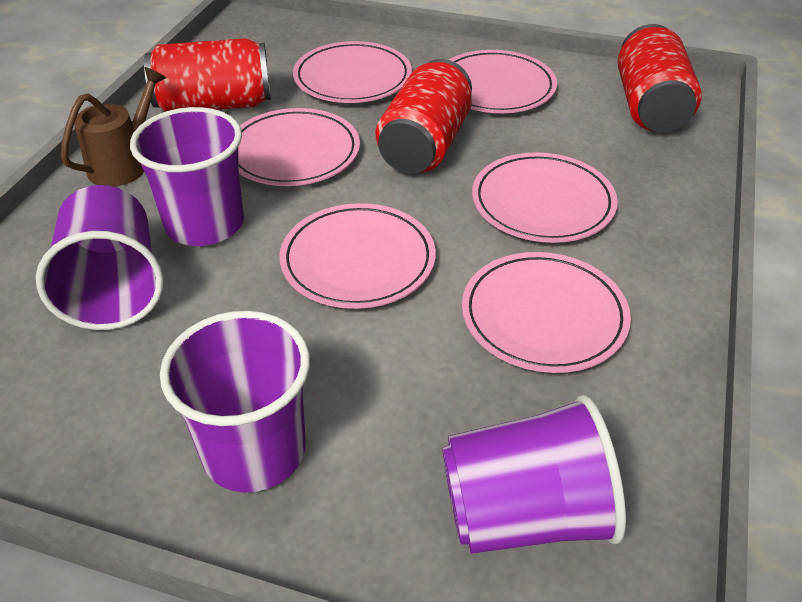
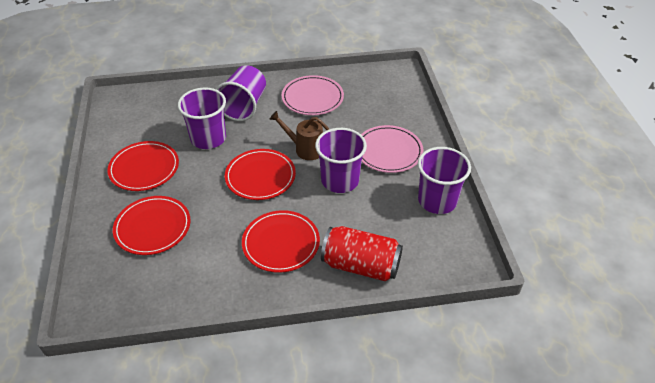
pink plate: [238,108,360,186] [280,203,436,309] [293,41,412,103] [449,50,557,113] [462,252,631,373] [472,152,618,243] = 6 -> [281,75,344,115] [361,125,423,173] = 2
red can: [144,38,271,112] [376,59,472,174] [618,24,702,132] = 3 -> [321,226,403,281] = 1
red plate: none = 0 -> [107,141,179,191] [113,196,190,255] [225,149,296,200] [242,210,320,273] = 4

